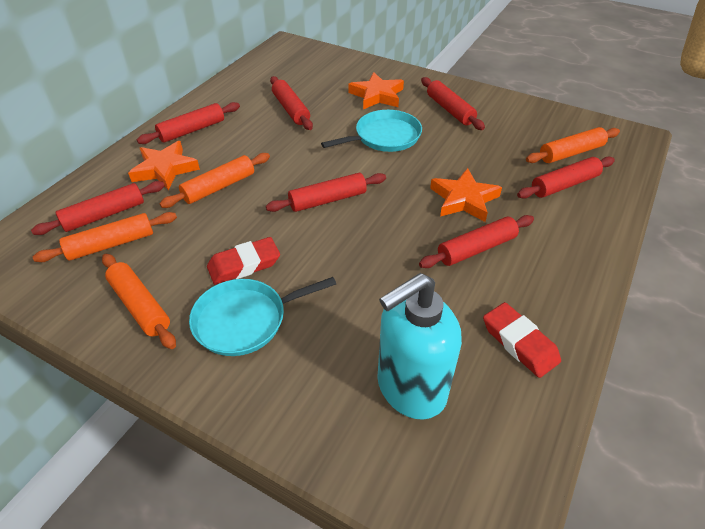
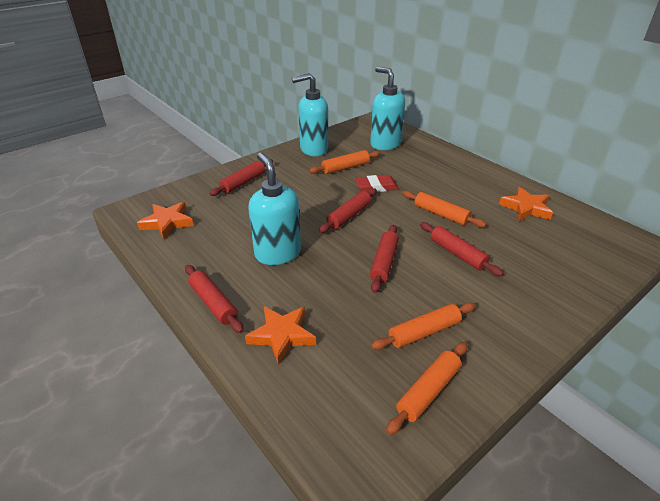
red eraser: [207,237,280,285] [483,302,561,378] = 2 -> [355,175,399,193] = 1
red rolling pin: [31,181,165,235] [137,102,240,144] [266,173,386,212] [270,76,313,130] [419,215,534,268] [421,77,485,130] [517,157,615,199] = 7 -> [185,265,244,333] [209,159,273,196] [319,188,377,233] [370,225,399,293] [420,222,504,276] = 5
turquoise pan: [189,277,336,356] [321,110,422,152] = 2 -> none = 0
turquoise soap dispenser: [377,273,462,420] = 1 -> [248,153,301,265] [292,73,328,156] [370,67,405,150] = 3

